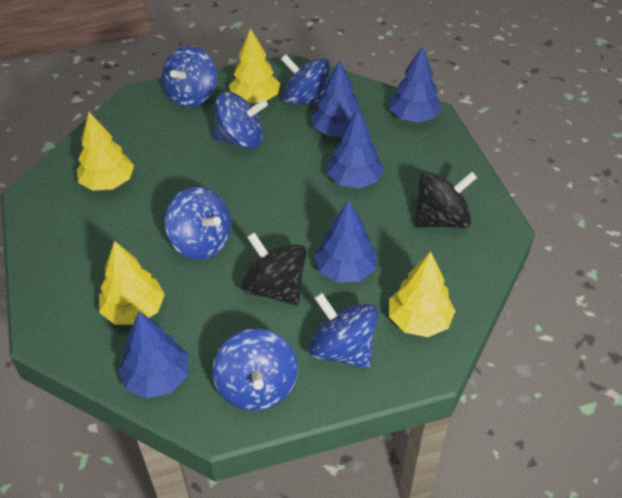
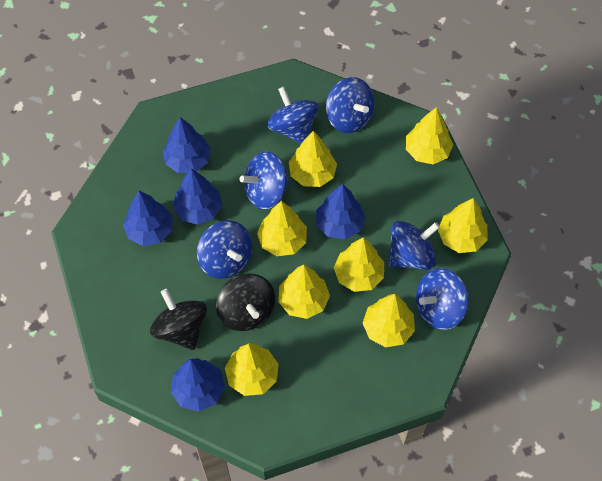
yellow tree: [77,112,134,191] [99,241,165,325] [229,28,280,103] [389,251,455,337] = 4 -> [225,343,278,396] [257,201,307,256] [278,265,330,319] [289,131,337,187] [334,237,384,292] [363,294,415,347] [406,107,453,164] [438,198,488,253] = 8

